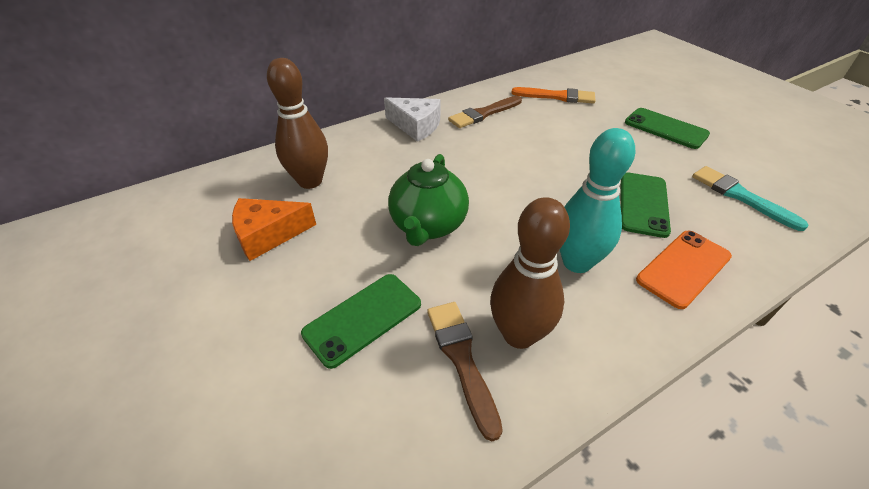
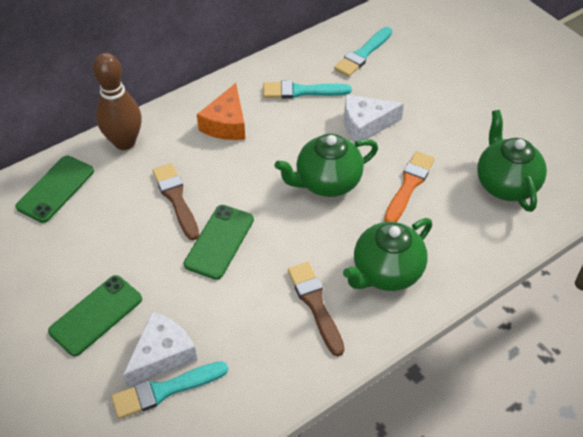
brown bowling pin: [267,58,328,189] [490,197,570,349] = 2 -> [93,53,142,150] = 1
green teapot: [388,154,469,246] = 1 -> [275,134,378,197] [343,218,432,291] [477,110,547,212] = 3
orange phone: [636,231,732,309] = 1 -> none = 0
turquoise bowling pin: [560,128,635,273] = 1 -> none = 0
turquoise brush: [692,166,809,231] = 1 -> [111,361,228,419] [263,80,352,99] [334,27,392,77] = 3
white cheese: [384,97,440,142] = 1 -> [123,312,197,388] [344,95,404,142] = 2

